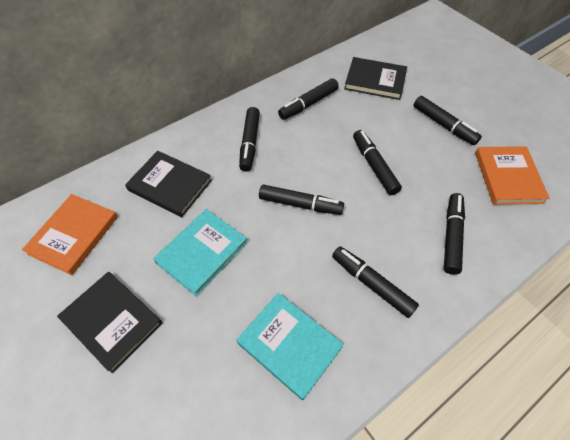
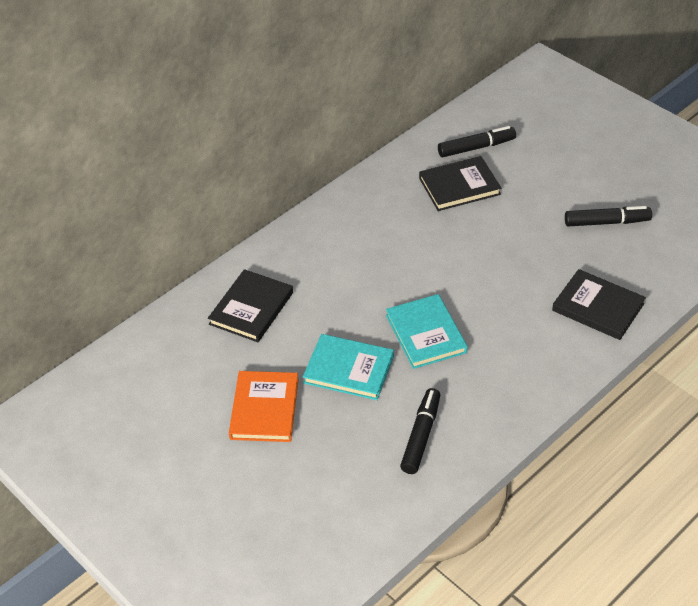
black marker: [239,107,260,172] [259,184,344,215] [278,78,339,120] [332,246,419,318] [353,130,402,195] [413,96,482,145] [444,193,465,275] = 7 -> [400,388,440,474] [438,126,516,157] [565,206,652,226] = 3
orange book: [22,194,118,275] [475,146,550,205] = 2 -> [229,371,299,442] = 1

